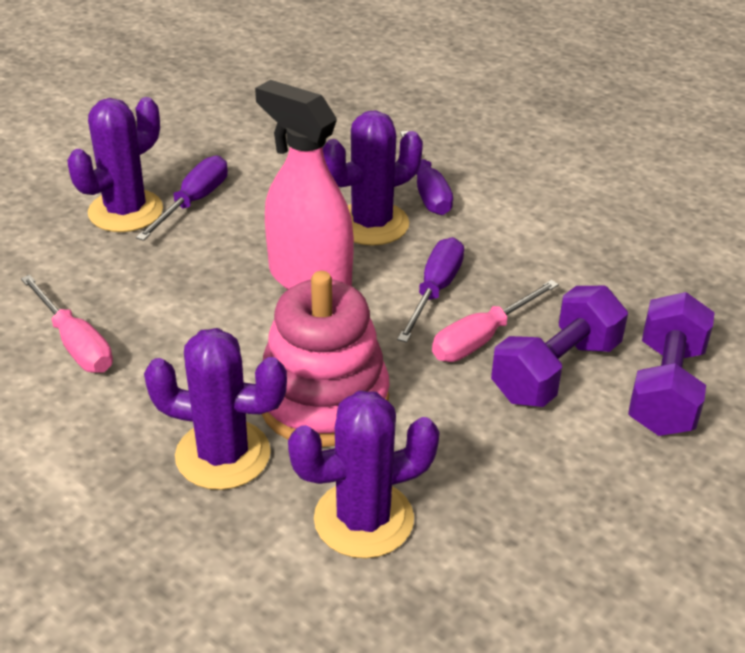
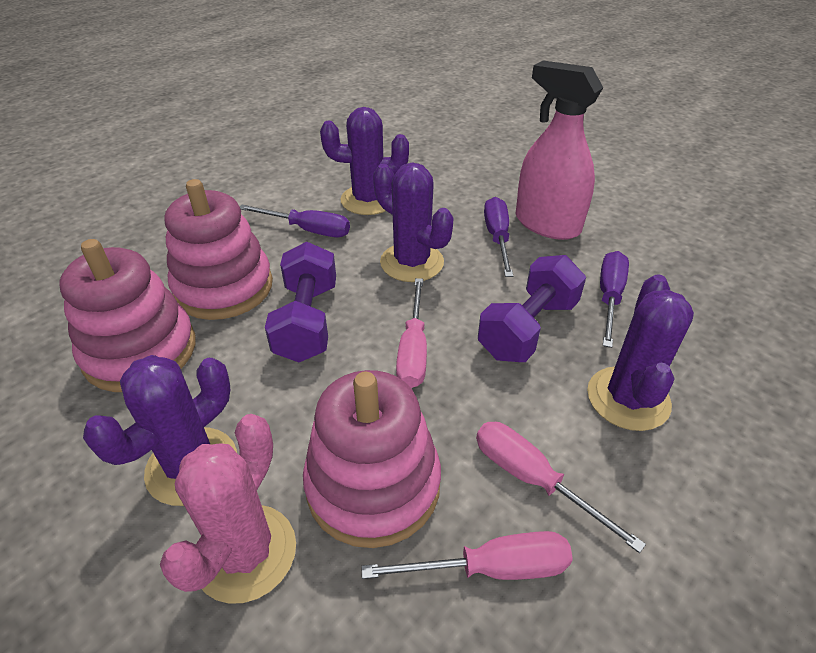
pink cactus: none = 0 -> [160,414,296,604] = 1
pink screwdriver: [21,275,113,373] [432,280,559,362] = 2 -> [361,531,573,580] [396,278,427,388] [476,422,646,553] = 3
pink stacking toy: [262,271,390,447] = 1 -> [59,239,195,392] [165,179,273,320] [303,370,441,548] = 3

